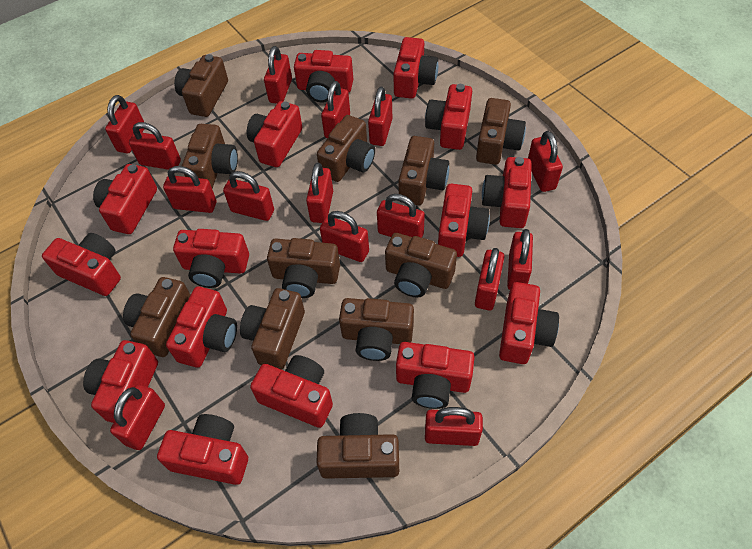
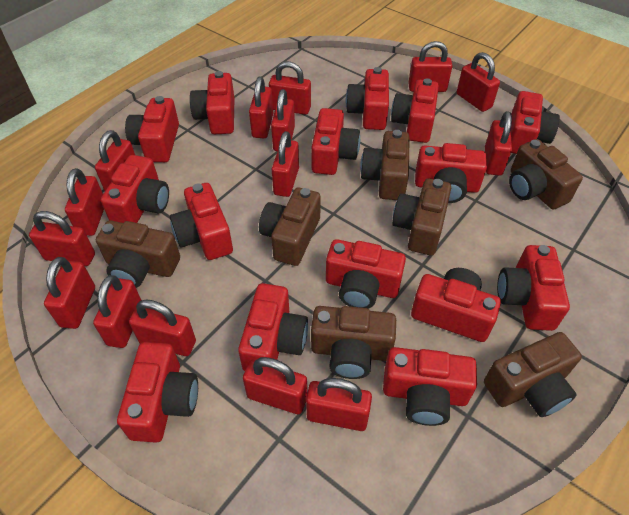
brown camera: [123,277,190,357] [174,54,228,117] [182,124,238,188] [240,288,305,370] [267,238,340,298] [316,413,399,479] [317,115,375,182] [339,298,414,361] [385,233,457,297] [399,136,449,205] [476,98,526,165] = 11 -> [96,220,180,288] [259,187,321,266] [311,306,396,379] [360,130,410,200] [392,178,451,255] [484,332,582,417] [509,139,583,210] = 7

